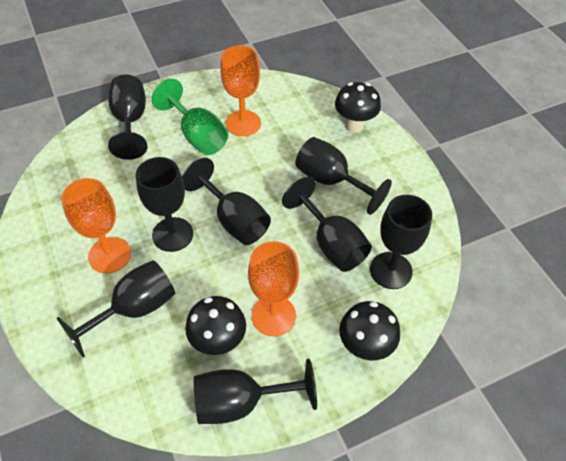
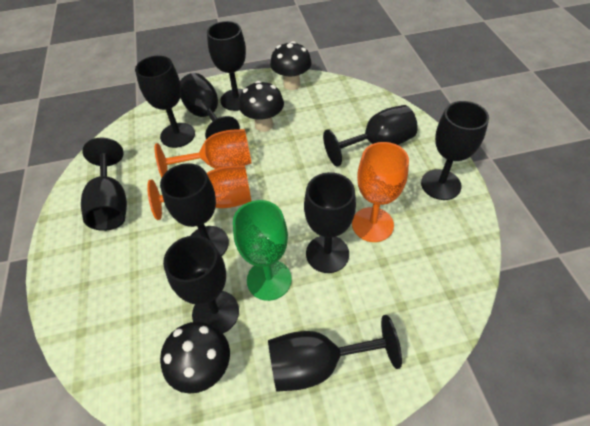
black goblet: [57,260,175,358] [108,74,148,160] [136,157,193,252] [182,158,271,245] [194,359,317,424] [282,177,372,272] [295,137,392,215] [370,195,432,289] = 8 -> [81,137,127,231] [135,56,195,148] [160,163,229,256] [163,235,239,334] [180,73,240,139] [207,21,246,111] [268,315,402,392] [304,172,356,273] [323,105,418,166] [421,101,489,200] = 10

